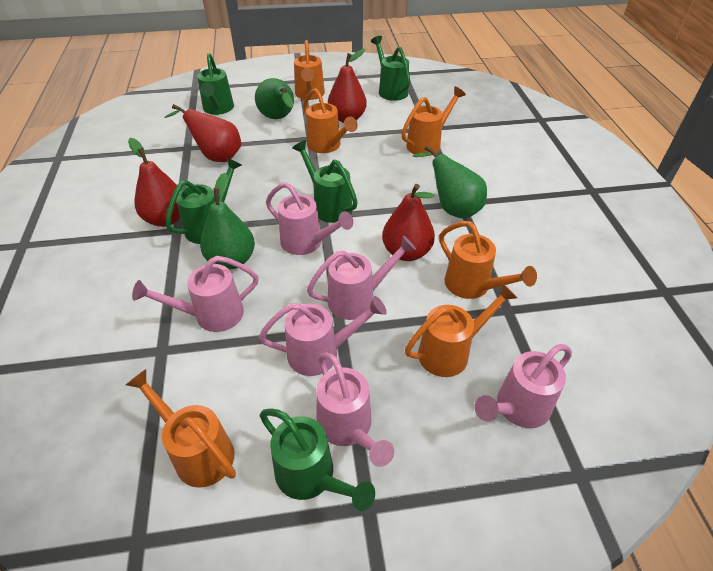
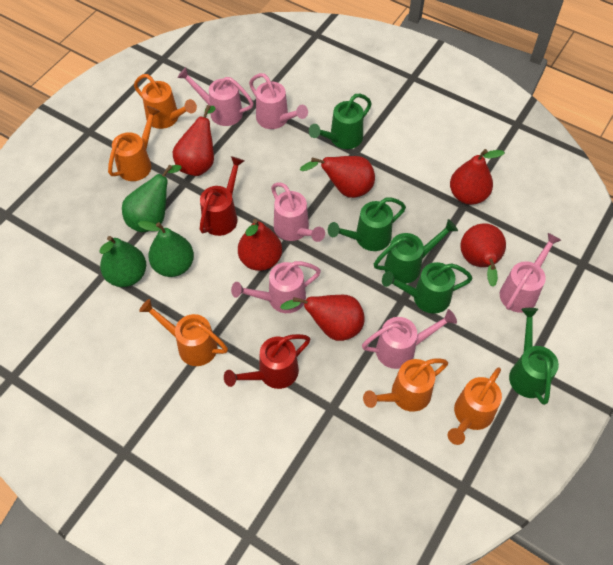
orange watering can: [126,369,236,488] [294,40,325,100] [303,88,358,153] [401,87,466,156] [405,283,517,377] [439,221,537,299] = 6 -> [108,106,160,181] [134,74,197,129] [139,299,228,366] [363,358,448,412] [448,367,502,445] = 5
red pear: [128,138,180,227] [165,104,241,162] [328,49,367,123] [382,184,435,261] = 4 -> [173,105,216,176] [238,219,282,271] [280,295,365,341] [300,156,375,198] [450,149,505,205] [461,223,506,287] = 6
red watering can: none = 0 -> [200,156,244,236] [224,334,310,389] = 2

